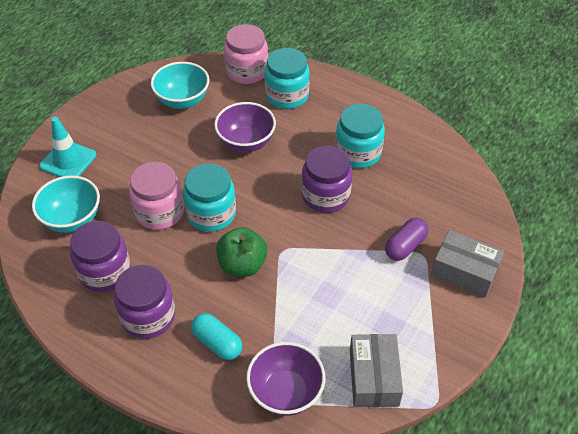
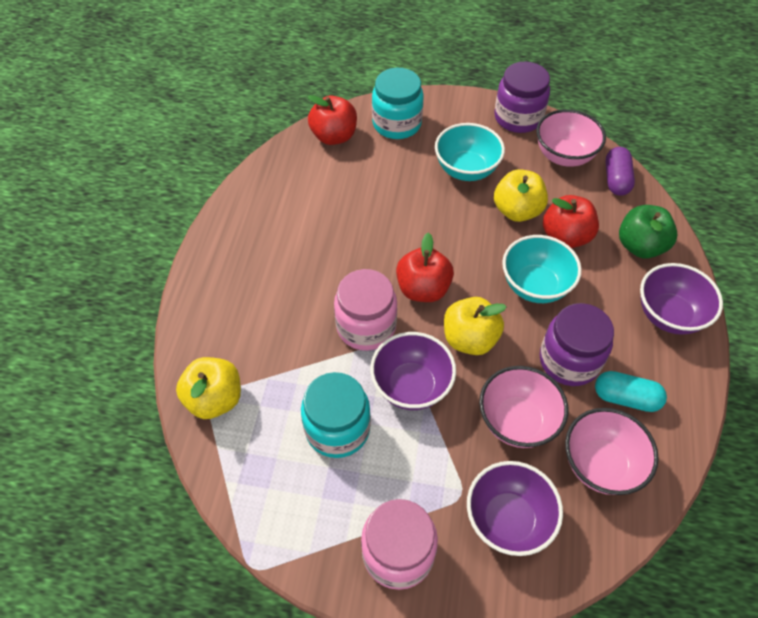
grey box: [350,334,403,407] [431,230,504,298] = 2 -> none = 0
pink bowl: none = 0 -> [479,366,568,448] [536,109,606,167] [565,408,659,495] = 3
purple bowl: [214,102,276,152] [246,342,325,416] = 2 -> [370,332,456,410] [467,461,563,556] [640,263,723,335] = 3
purple jar: [70,221,131,292] [114,265,175,339] [301,146,352,213] = 3 -> [494,61,550,133] [540,303,614,386] = 2
red apple: none = 0 -> [308,95,357,145] [396,232,454,302] [543,195,599,248] = 3
turquoise jar: [183,163,236,232] [265,48,310,109] [335,104,385,168] = 3 -> [301,372,371,458] [372,68,424,139] = 2
turquoise traffic cone: [39,117,96,177] = 1 -> none = 0
yellow apple: none = 0 -> [176,357,241,419] [444,297,507,355] [494,169,548,222] = 3

